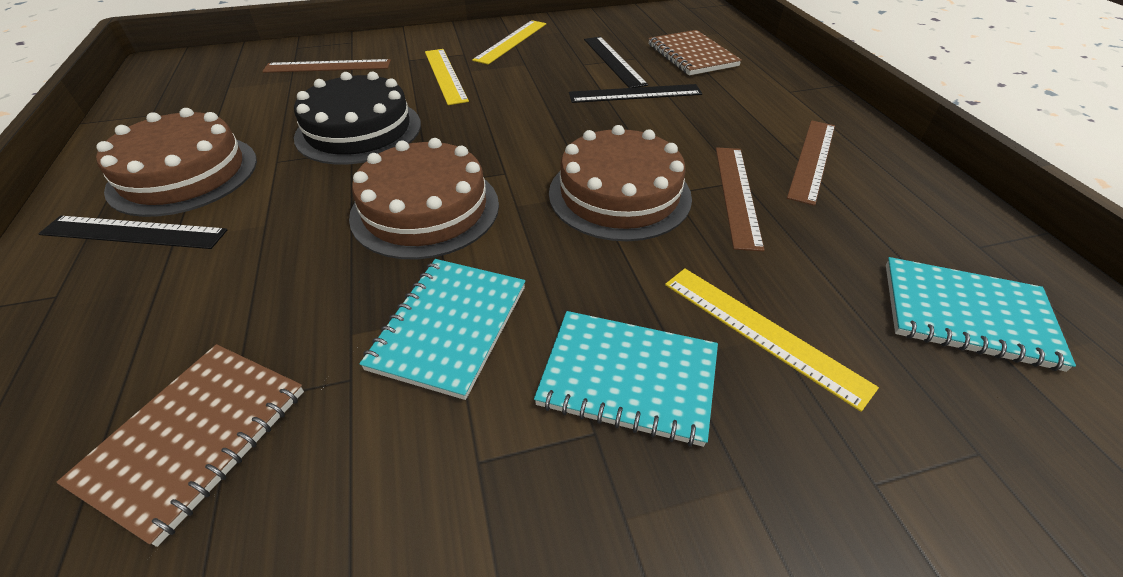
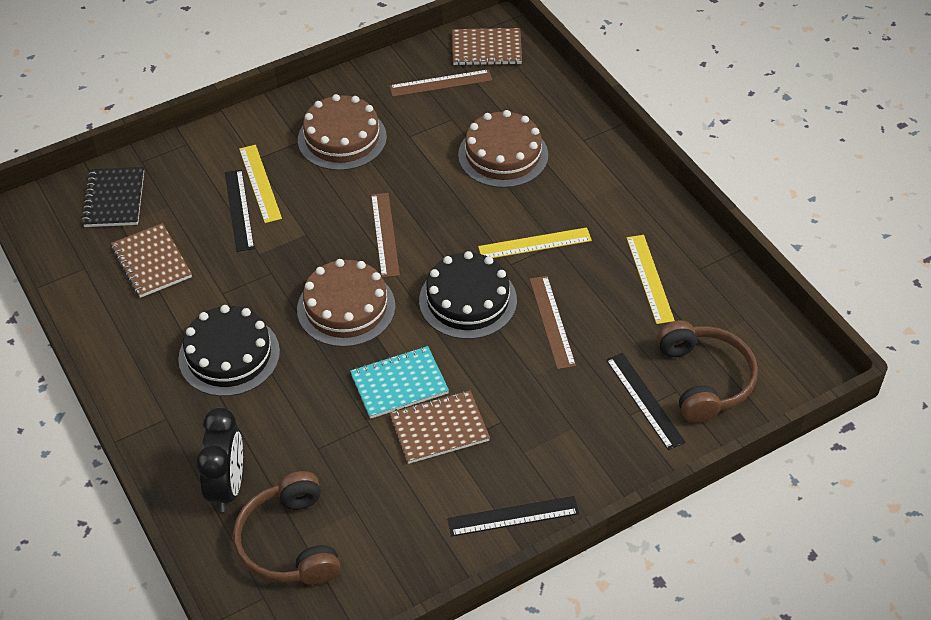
black cake: [294,72,421,165] = 1 -> [178,305,280,396] [419,251,517,339] = 2
black clock: none = 0 -> [196,407,243,512] = 1
black notebook: none = 0 -> [81,167,144,227] = 1
brown headphones: none = 0 -> [233,471,341,585] [657,320,758,423] = 2
brown notebook: [56,344,304,547] [648,30,742,75] = 2 -> [111,223,192,298] [390,390,490,464] [452,28,522,66] = 3
turquoise notebook: [359,259,525,400] [534,311,718,447] [886,257,1076,372] = 3 -> [350,346,449,419] = 1

